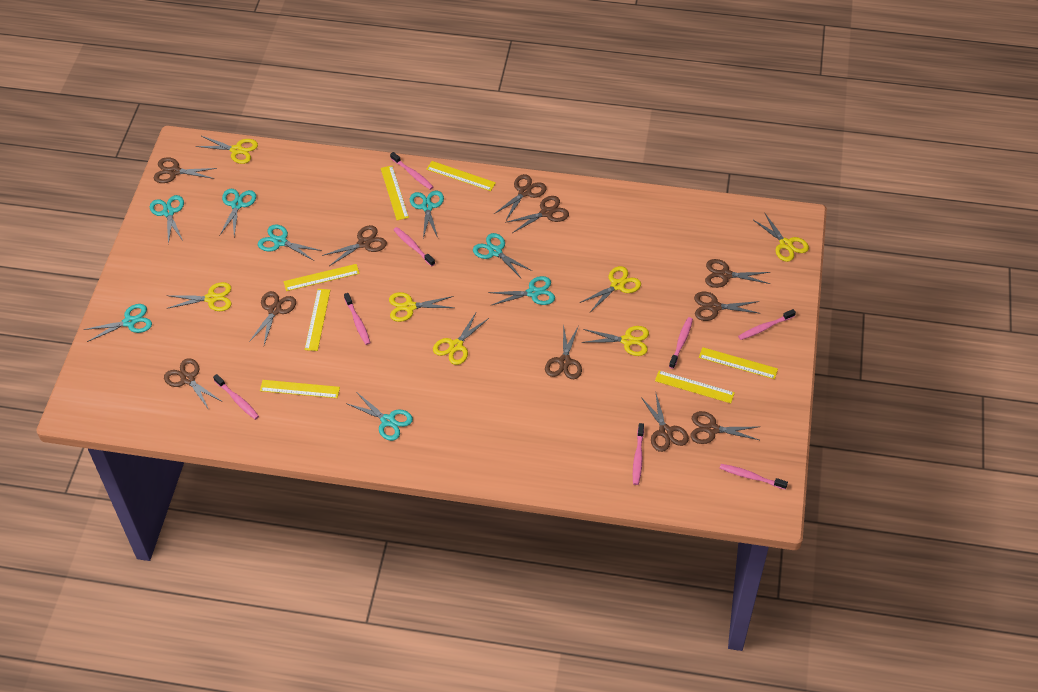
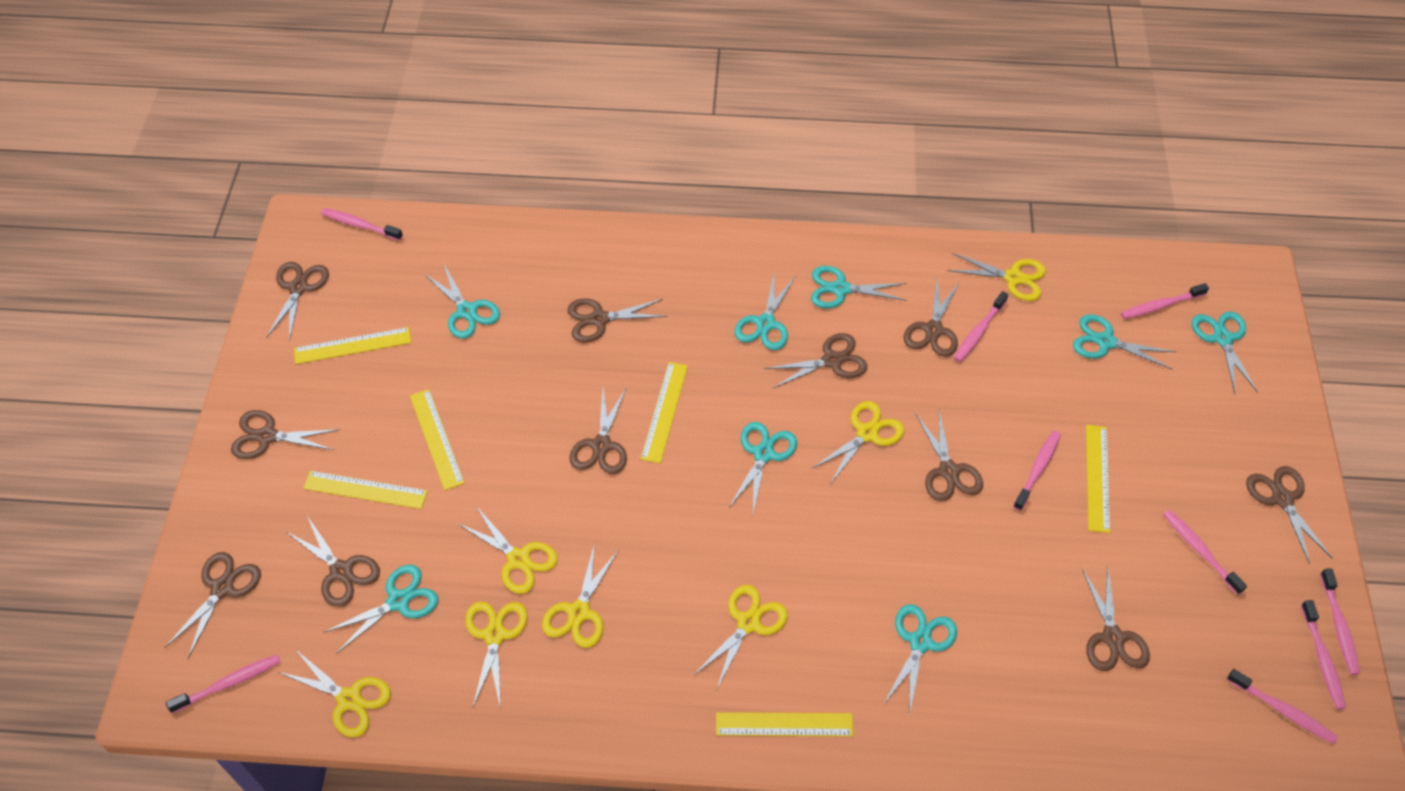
pink toothbrush: [213,374,259,420] [344,293,371,345] [390,152,433,190] [394,227,435,266] [633,423,644,485] [669,317,693,369] [720,464,788,489] [738,309,796,340] = 8 -> [166,655,280,714] [321,208,403,241] [954,291,1008,362] [1013,431,1061,511] [1121,283,1209,319] [1163,510,1247,595] [1227,669,1338,744] [1301,600,1346,709] [1320,569,1360,675] = 9
yellow ruler: [260,380,340,398] [283,264,360,291] [305,289,330,351] [381,166,409,220] [426,161,496,191] [655,370,735,403] [699,347,778,379] = 7 -> [294,327,411,364] [303,471,428,509] [410,389,465,490] [641,362,688,463] [716,712,854,736] [1086,425,1110,533] = 6

